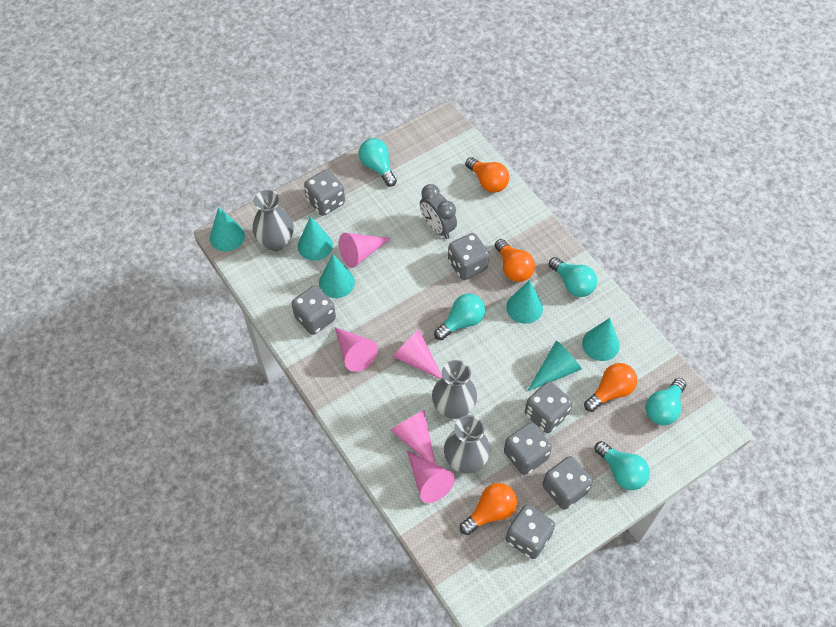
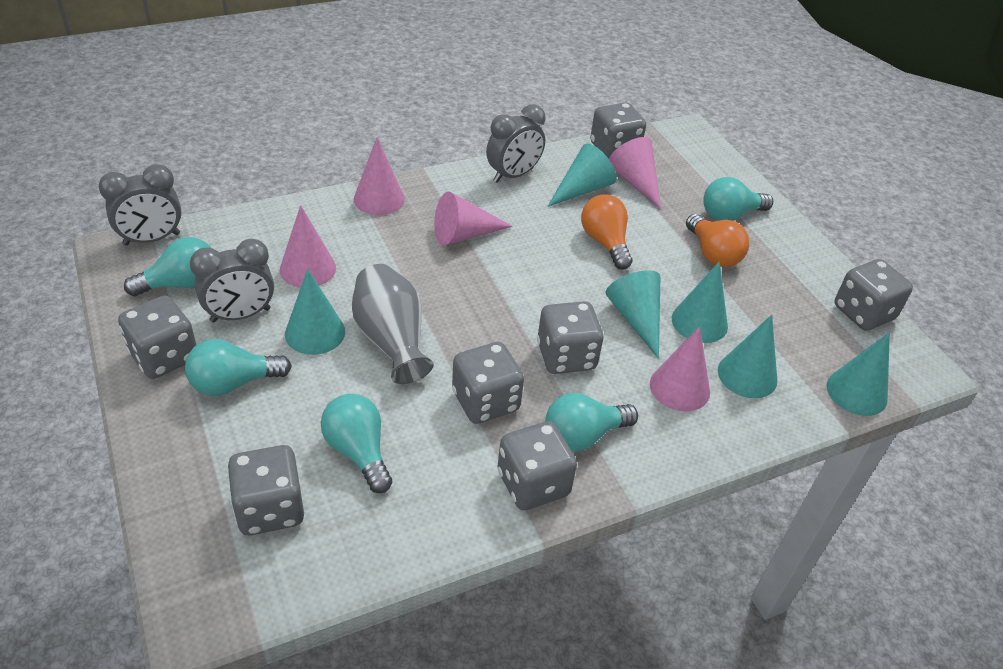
grey clock: [420,184,457,239] = 1 -> [99,164,182,246] [190,238,274,322] [486,104,546,183] = 3
grey vase: [253,190,294,251] [432,360,477,419] [444,415,490,473] = 3 -> [352,264,433,384] = 1
orange light bulb: [460,483,517,535] [465,157,510,193] [495,239,535,282] [584,363,637,412] = 4 -> [581,195,632,270] [686,214,749,267] = 2

